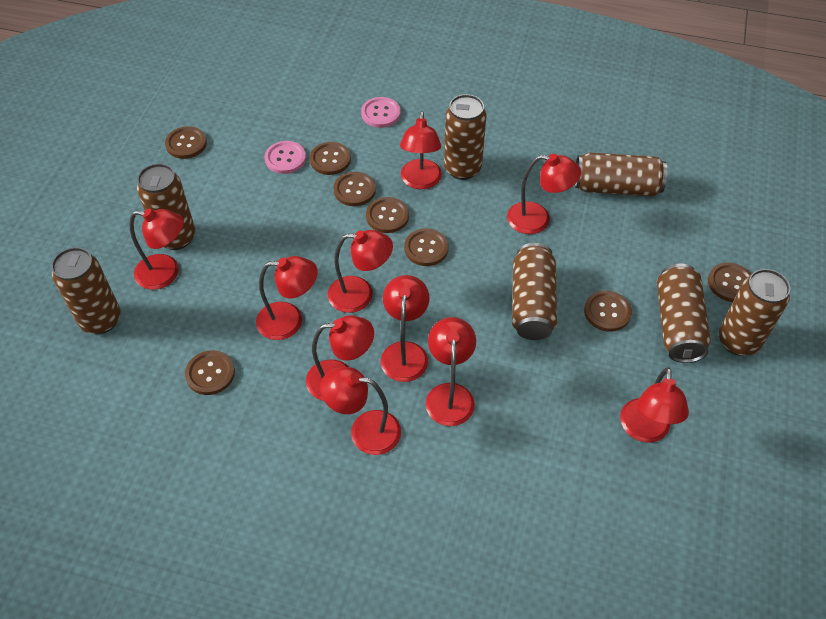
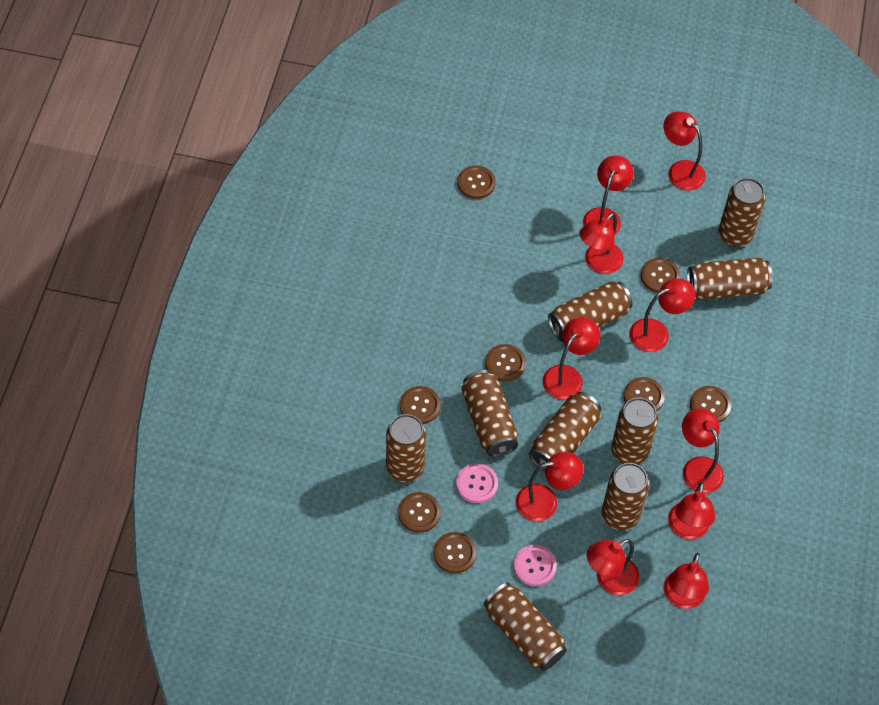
brown can: [51,247,121,334] [137,164,195,250] [444,94,486,180] [512,243,557,340] [574,153,667,197] [657,264,711,363] [719,269,790,356] = 7 -> [386,414,426,482] [461,370,518,457] [484,582,567,671] [529,392,601,472] [548,281,633,342] [602,463,649,530] [611,398,658,465] [687,257,773,299] [719,178,765,247] = 9

